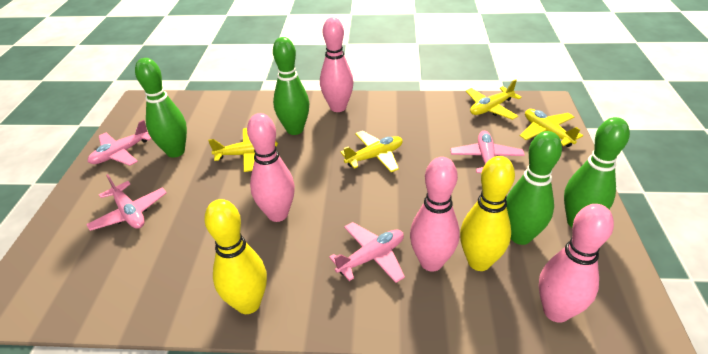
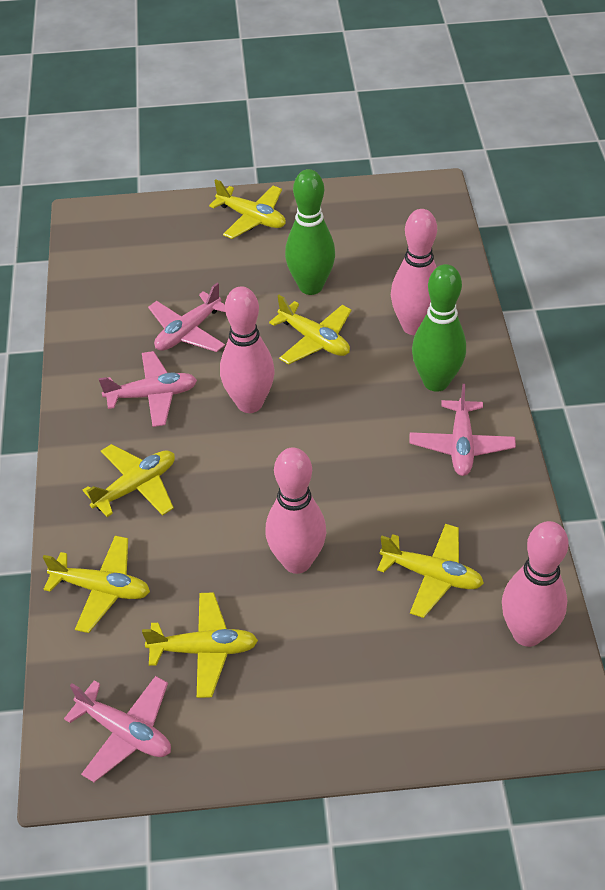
green bowling pin: [135,58,187,158] [273,37,309,135] [506,131,562,245] [564,117,630,228] = 4 -> [285,169,335,295] [412,264,466,392] = 2
yellow bowling pin: [204,199,267,314] [460,156,515,271] = 2 -> none = 0
yellow plane: [208,128,278,172] [340,131,402,172] [466,79,522,120] [520,109,583,147] = 4 -> [43,536,150,633] [83,444,175,517] [142,592,258,698] [209,179,286,239] [269,295,352,365] [377,524,484,618] = 6

